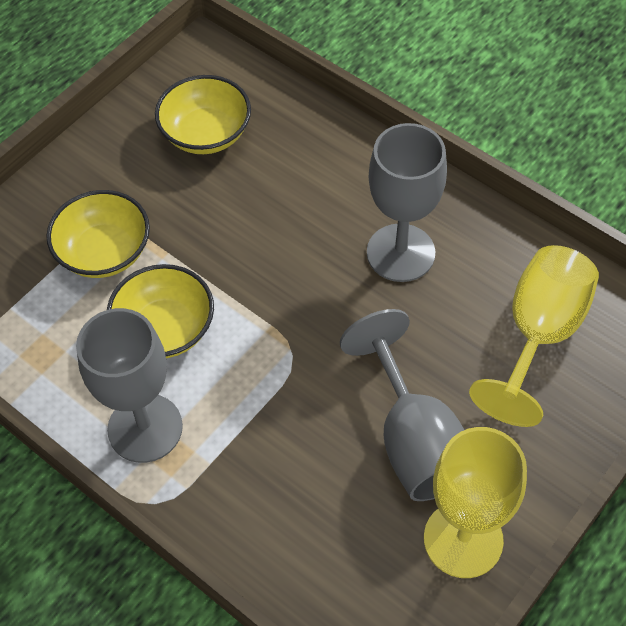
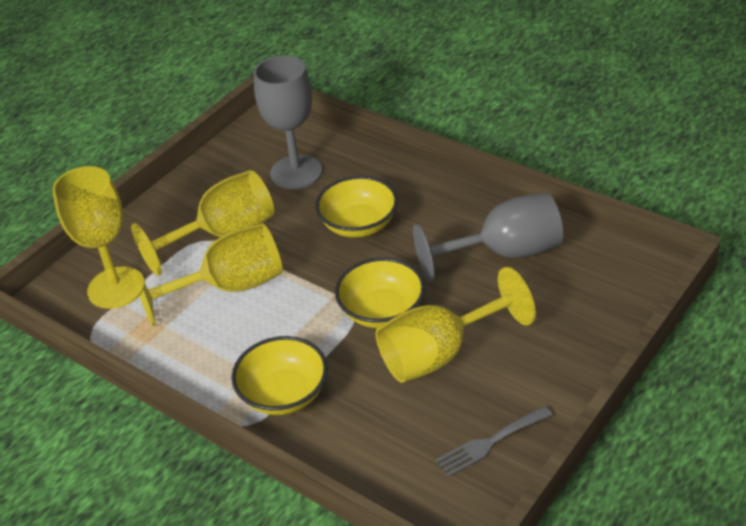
grey fork: none = 0 -> [436,406,552,477] = 1
grey goblet: [76,308,183,463] [340,309,464,501] [367,123,447,282] = 3 -> [254,55,322,189] [413,193,563,282] = 2
yellow goblet: [424,427,527,578] [469,245,599,427] = 2 -> [52,166,145,309] [131,170,274,276] [131,223,283,326] [376,267,536,383] = 4

